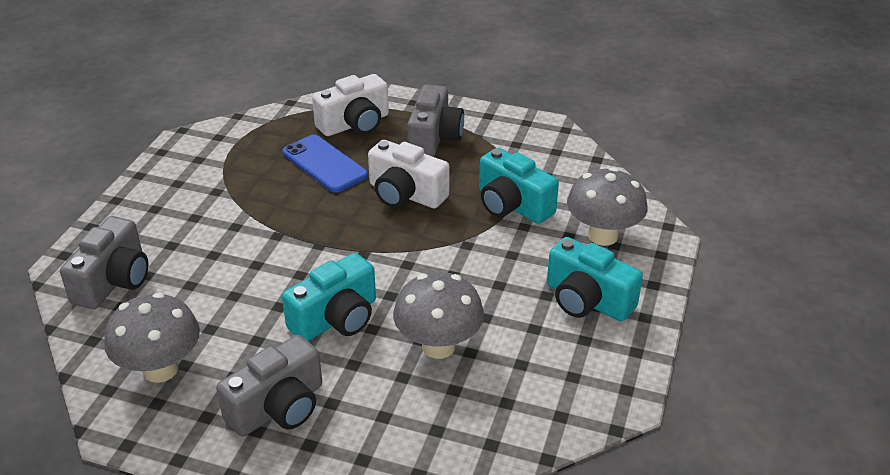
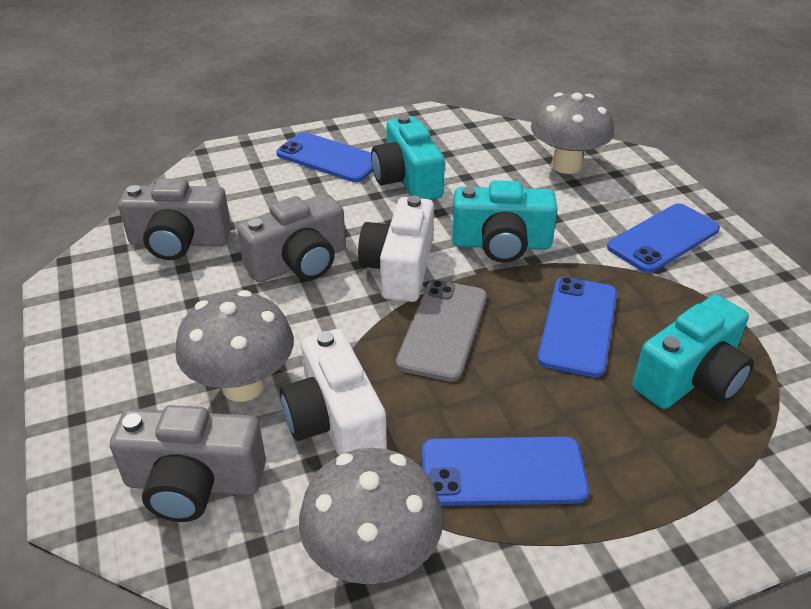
blue phone: [282,135,368,193] = 1 -> [276,132,373,182] [422,437,589,506] [537,277,617,377] [607,203,720,273] = 4
grey phone: none = 0 -> [396,280,487,382] = 1

